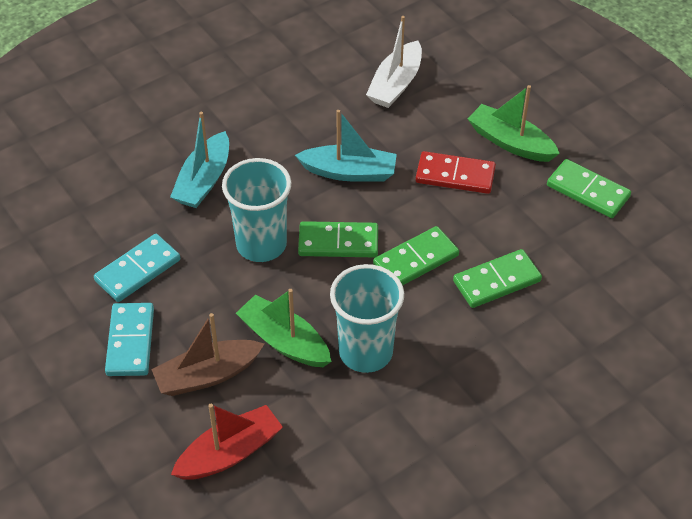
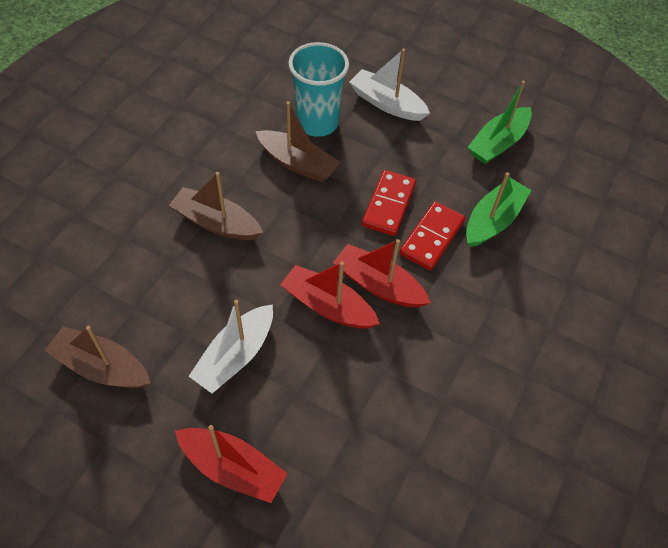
brown boat: [151,313,264,396] = 1 -> [45,326,151,388] [169,172,263,240] [256,101,341,183] = 3
green domino: [298,221,378,257] [373,226,459,285] [453,249,542,308] [547,159,631,218] = 4 -> none = 0
red boat: [171,404,283,480] = 1 -> [175,425,288,503] [281,262,380,329] [333,239,431,307] = 3
red domino: [416,151,496,194] = 1 -> [362,170,416,236] [399,202,465,270] = 2
turquoise boat: [170,112,229,208] [295,110,397,182] = 2 -> none = 0
turquoise cup: [222,158,291,262] [330,264,404,373] = 2 -> [288,42,349,137] = 1
turquoise domino: [94,234,180,302] [105,303,154,376] = 2 -> none = 0
white boat: [366,16,422,108] = 1 -> [189,300,273,393] [349,49,430,121] = 2

